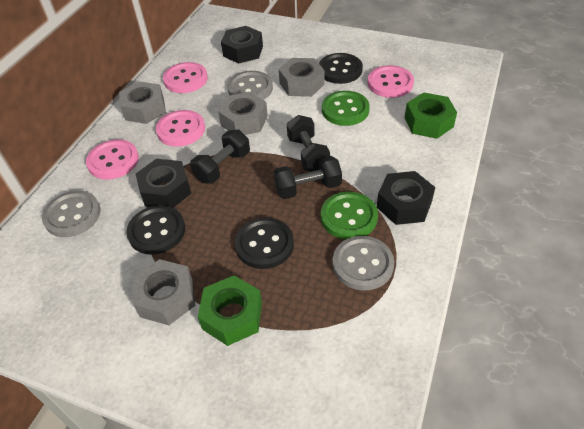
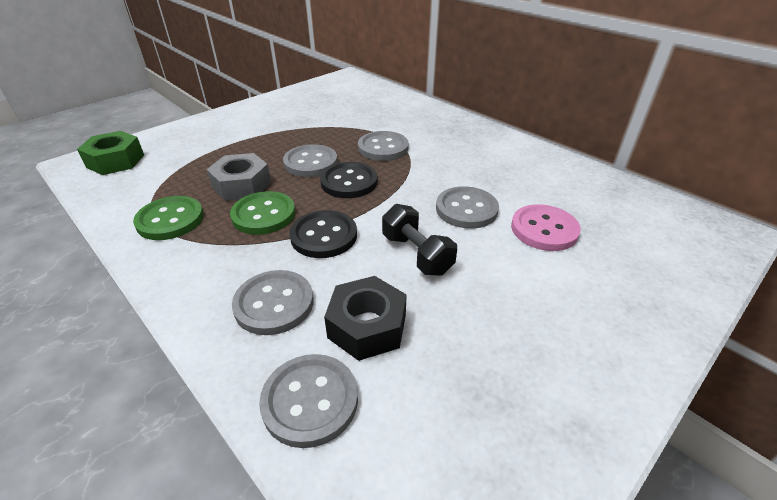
black button: [126,205,185,255] [235,217,294,269] [319,53,363,84] = 3 -> [289,210,357,258] [320,162,377,198] = 2
black dumbbell: [190,130,250,184] [274,156,342,199] [287,115,330,172] = 3 -> [382,204,457,276] = 1
black nut: [136,159,191,208] [221,26,263,64] [377,171,435,225] = 3 -> [324,276,407,361] = 1
green nut: [198,275,262,346] [405,92,457,139] = 2 -> [77,131,144,175] = 1
grey button: [42,191,100,237] [227,71,273,100] [332,236,394,291] = 3 -> [232,270,314,335] [259,354,358,448] [283,144,338,177] [358,131,409,161] [436,186,499,229] = 5
grey nut: [119,81,166,124] [133,259,195,325] [218,92,268,135] [279,58,324,97] = 4 -> [207,153,271,201] = 1
pink button: [86,139,139,179] [156,110,205,147] [163,62,208,93] [368,65,414,98] = 4 -> [511,204,581,251] = 1

